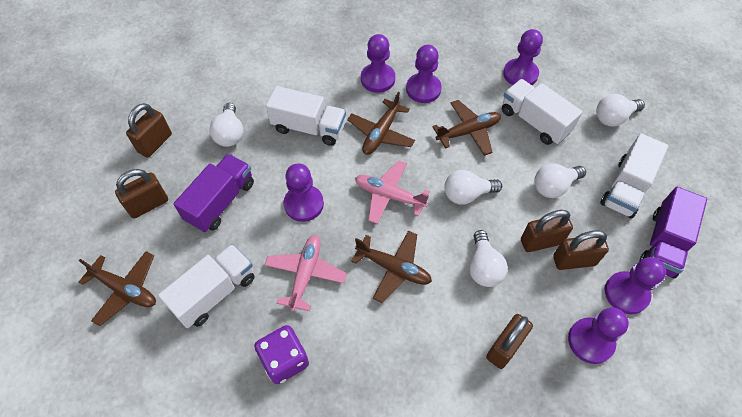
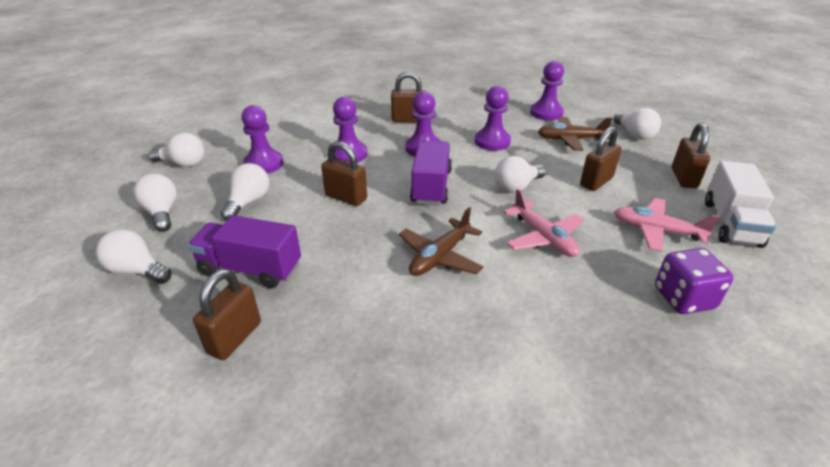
brown plane: [79,251,156,326] [347,92,415,155] [351,231,432,303] [432,100,501,156] = 4 -> [399,207,484,276] [538,117,613,151] = 2
purple pawn: [283,163,324,222] [361,34,395,93] [406,45,442,103] [503,29,543,85] [568,308,629,364] [605,257,666,314] = 6 -> [242,105,284,174] [333,97,367,163] [405,91,441,156] [475,86,511,151] [530,61,564,121] = 5
white light bulb: [209,103,243,147] [444,170,502,204] [469,230,508,287] [534,163,586,198] [596,94,645,127] = 5 -> [95,229,171,284] [133,173,177,232] [148,133,204,167] [221,163,269,220] [495,156,546,193] [613,108,661,140] = 6
white truck: [158,244,255,328] [266,86,346,146] [502,79,582,145] [600,133,668,218] = 4 -> [705,161,776,248] = 1

